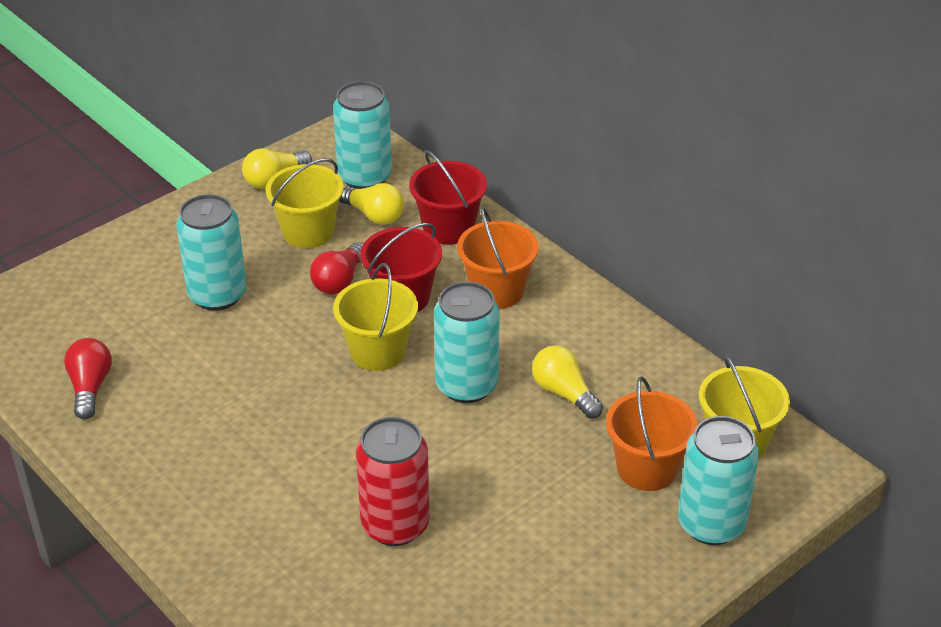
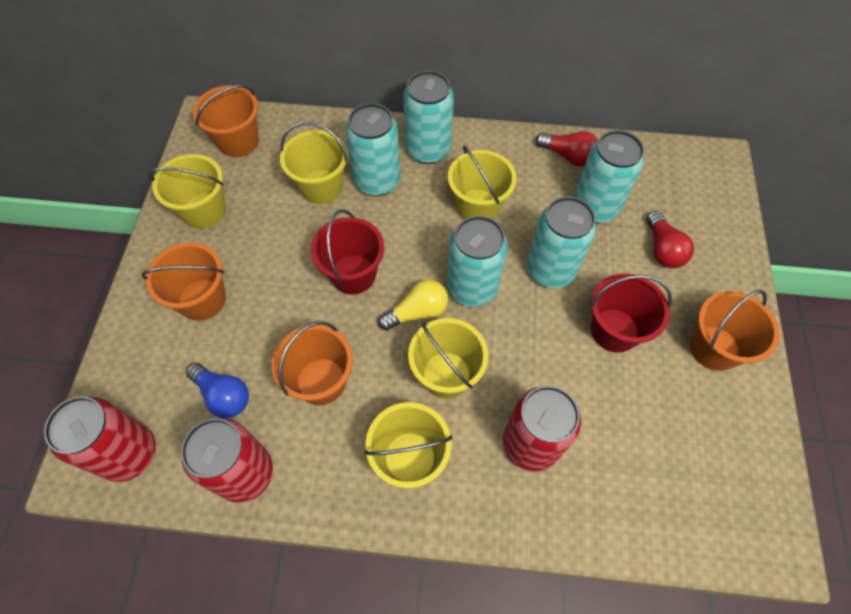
blue light bulb: none = 0 -> [186,363,249,418] = 1
orange bucket: [457,207,539,309] [606,377,698,491] = 2 -> [142,243,226,321] [193,85,259,157] [272,321,353,405] [690,290,780,371] = 4
red can: [356,417,430,546] = 1 -> [44,396,156,482] [181,418,273,503] [503,386,581,472] = 3
turquoise can: [176,194,247,311] [333,81,392,189] [434,282,500,403] [678,416,759,545] = 4 -> [345,103,400,196] [403,71,454,164] [447,216,508,307] [527,197,596,288] [574,130,644,223] = 5
yellow bucket: [265,158,344,248] [333,263,418,371] [699,354,790,460] = 3 -> [149,154,226,229] [280,122,348,204] [364,402,452,489] [408,318,489,399] [448,145,517,220] = 5
yellow light bulb: [242,148,312,189] [339,183,404,225] [532,345,603,419] = 3 -> [378,280,448,331] = 1

